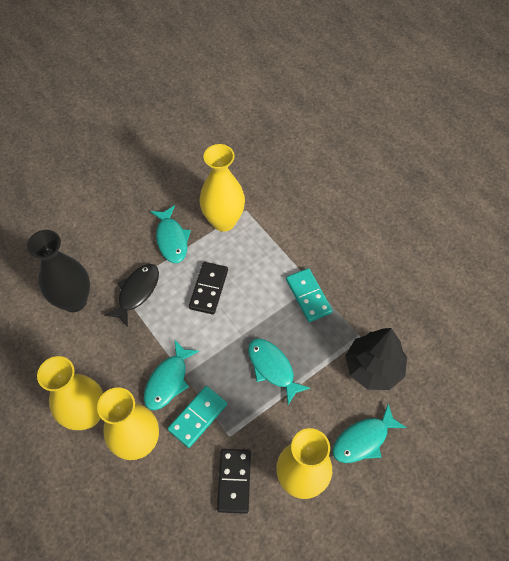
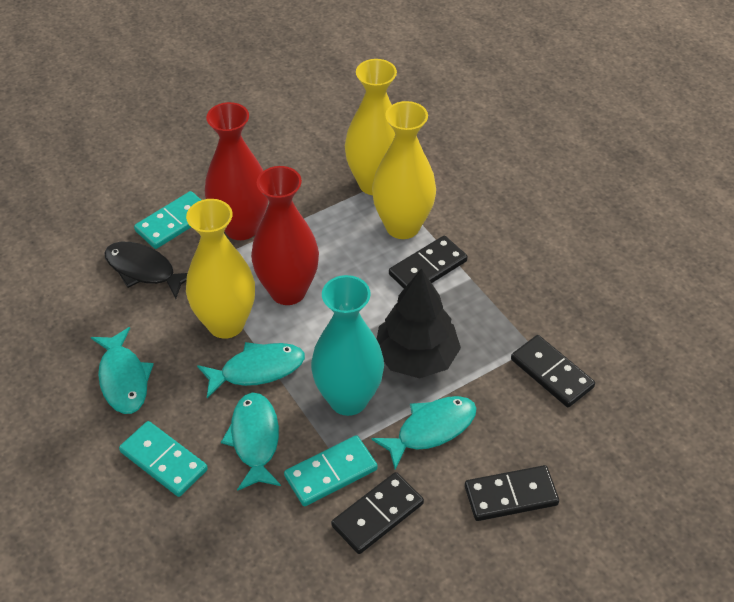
black domino: [189,262,228,315] [217,449,251,514] = 2 -> [331,472,424,554] [389,236,468,288] [465,465,559,521] [511,335,595,407] = 4
black vase: [27,230,90,312] = 1 -> none = 0
red vase: none = 0 -> [205,102,269,240] [251,166,319,305] = 2
turquoise domino: [168,386,227,448] [286,268,333,322] = 2 -> [119,421,208,497] [134,191,201,249] [284,435,378,506] = 3
turquoise vase: none = 0 -> [311,275,384,416] = 1
yellow vase: [37,356,103,430] [97,387,159,460] [199,144,245,232] [276,428,332,499] = 4 -> [186,199,255,339] [345,59,397,195] [372,101,436,239] = 3

